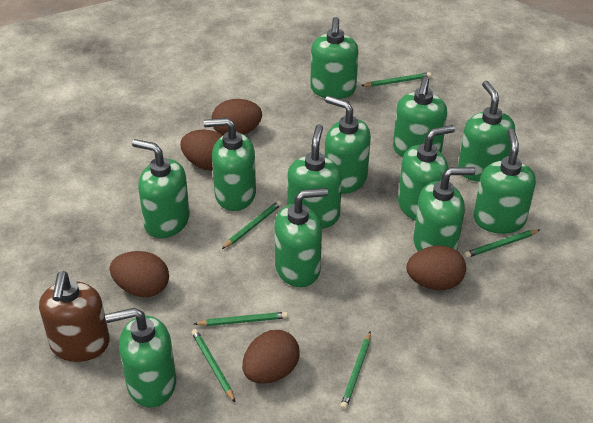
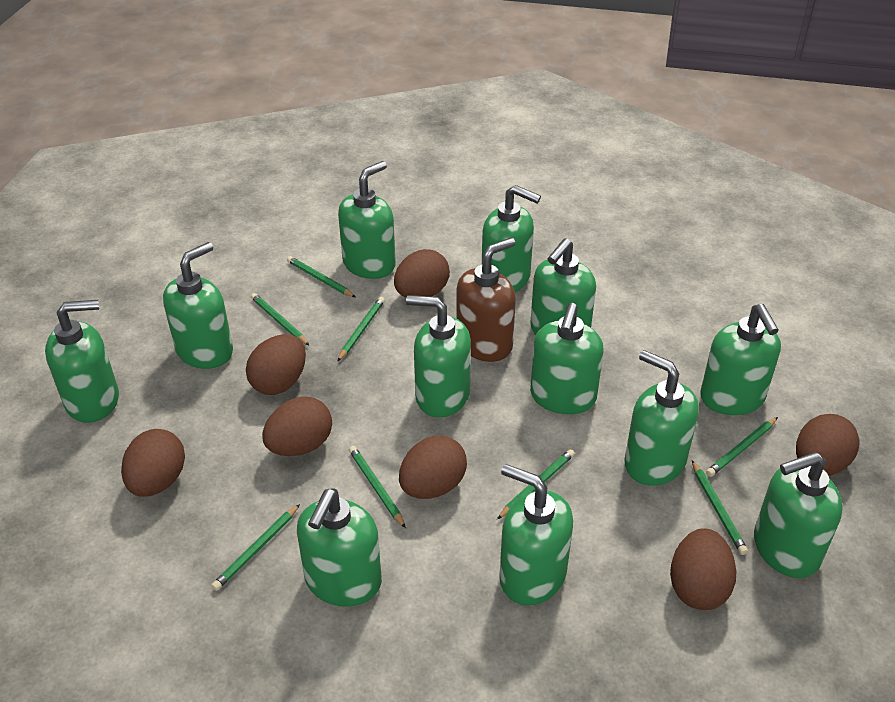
brown egg: [110,251,169,297] [180,130,223,170] [211,99,262,135] [242,330,300,383] [406,246,466,290] = 5 -> [121,429,185,497] [246,334,306,395] [262,397,332,456] [394,249,450,297] [399,435,467,499] [670,528,736,610] [796,414,860,476] = 7
green pencil: [191,329,235,402] [194,312,288,326] [222,200,282,249] [340,331,371,410] [361,72,431,87] [464,230,540,258] = 6 -> [211,504,300,591] [251,293,309,345] [287,256,356,297] [337,297,385,362] [349,446,406,528] [497,449,575,519] [692,460,748,555] [706,417,778,477] = 8

